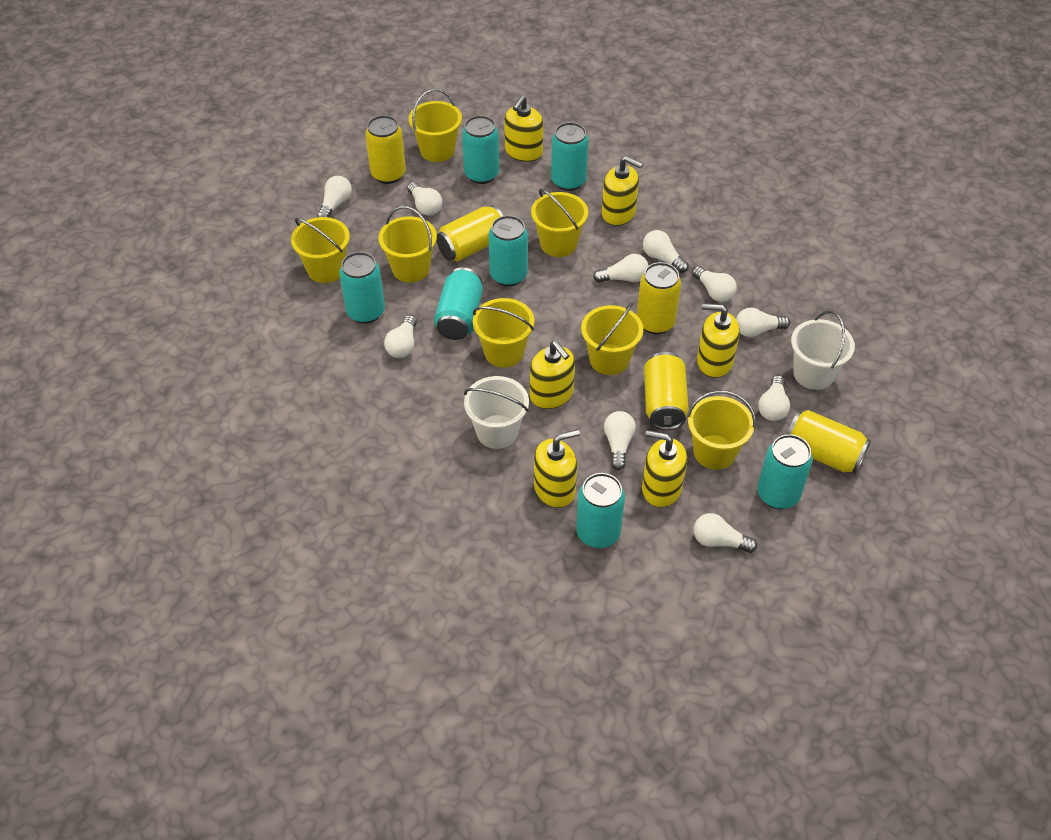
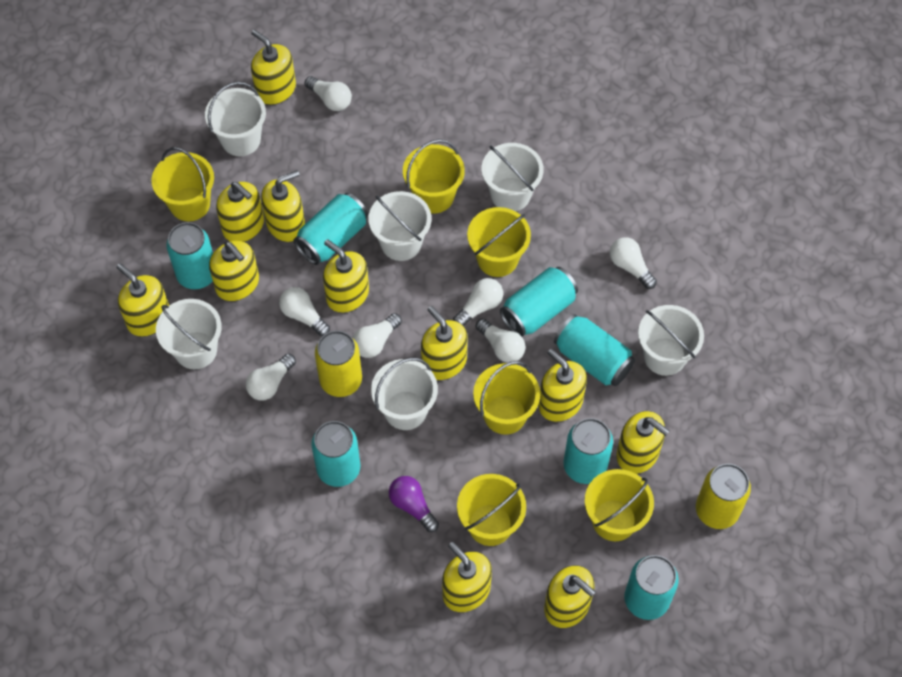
purple light bulb: none = 0 -> [389,476,439,532] = 1
white bucket: [464,376,529,449] [791,310,855,390] = 2 -> [156,299,222,369] [205,82,266,156] [368,191,431,261] [371,358,438,430] [482,143,544,211] [638,305,704,376] = 6
white light bulb: [317,176,352,217] [384,315,417,358] [407,182,442,216] [593,254,649,283] [604,411,636,470] [643,230,689,273] [692,266,737,302] [694,513,757,553] [736,308,790,337] [758,375,790,421] = 10 -> [246,354,296,401] [279,287,330,337] [304,76,352,111] [353,313,402,358] [453,278,503,326] [476,319,525,363] [610,237,657,289] = 7
yellow bucket: [291,217,350,283] [378,206,437,282] [409,89,462,162] [473,298,534,368] [531,189,588,257] [581,303,643,375] [687,390,756,470] = 7 -> [151,147,214,221] [403,139,465,213] [457,474,526,546] [467,207,531,277] [473,361,540,435] [585,469,654,541] = 6
yellow can: [365,115,406,184] [436,205,503,262] [637,262,681,334] [644,352,689,430] [787,410,871,474] = 5 -> [315,331,362,397] [696,464,751,529] = 2
yellow soap dispenser: [504,95,543,162] [530,341,575,409] [534,429,580,508] [601,156,643,226] [642,430,687,508] [697,304,740,378] = 6 -> [116,263,169,337] [209,241,259,301] [216,182,264,242] [251,29,296,105] [261,170,305,242] [323,239,369,313] [421,306,468,380] [442,542,492,612] [538,349,587,422] [544,565,596,628] [616,411,670,474] = 11

